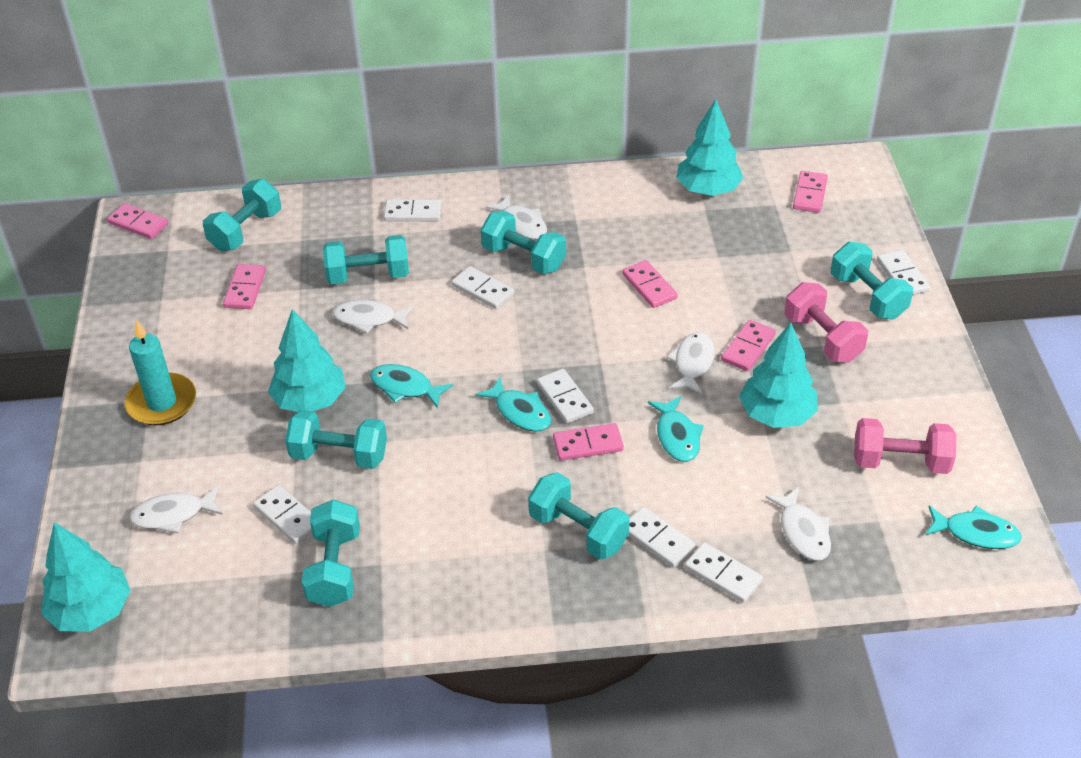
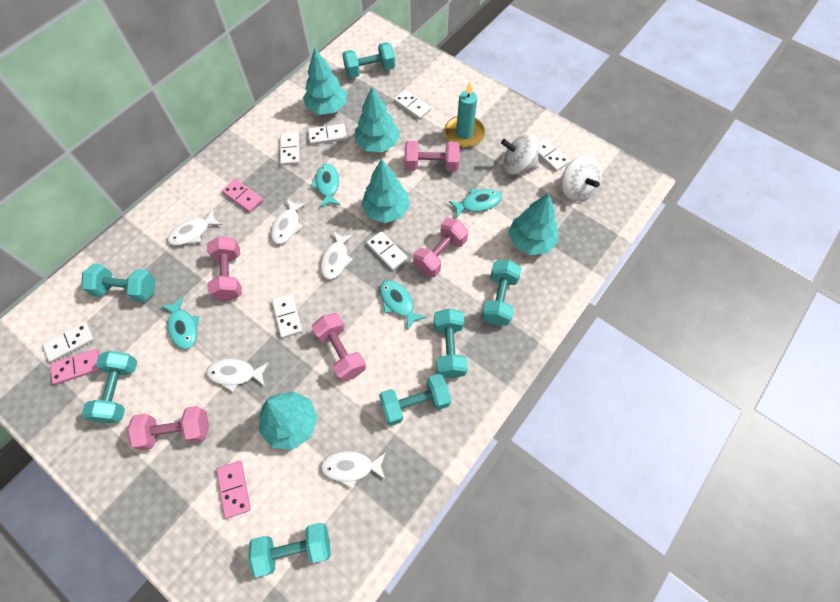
pink domino: [107,203,169,239] [223,264,266,309] [553,423,624,461] [622,260,678,308] [721,320,776,371] [793,171,828,213] = 6 -> [50,349,100,385] [217,461,251,518] [222,179,263,213] = 3
pink dumbbell: [785,282,868,362] [854,418,957,474] = 2 -> [127,406,209,450] [207,236,242,301] [311,313,366,382] [404,141,460,172] [413,218,468,277] = 5
turquoise tree: [41,522,131,632] [268,309,346,412] [676,99,744,196] [739,323,818,428] = 4 -> [259,391,318,450] [303,48,347,115] [355,87,400,152] [361,159,410,223] [508,193,558,255] = 5
white spinning top: none = 0 -> [501,134,539,175] [561,156,602,201] = 2

